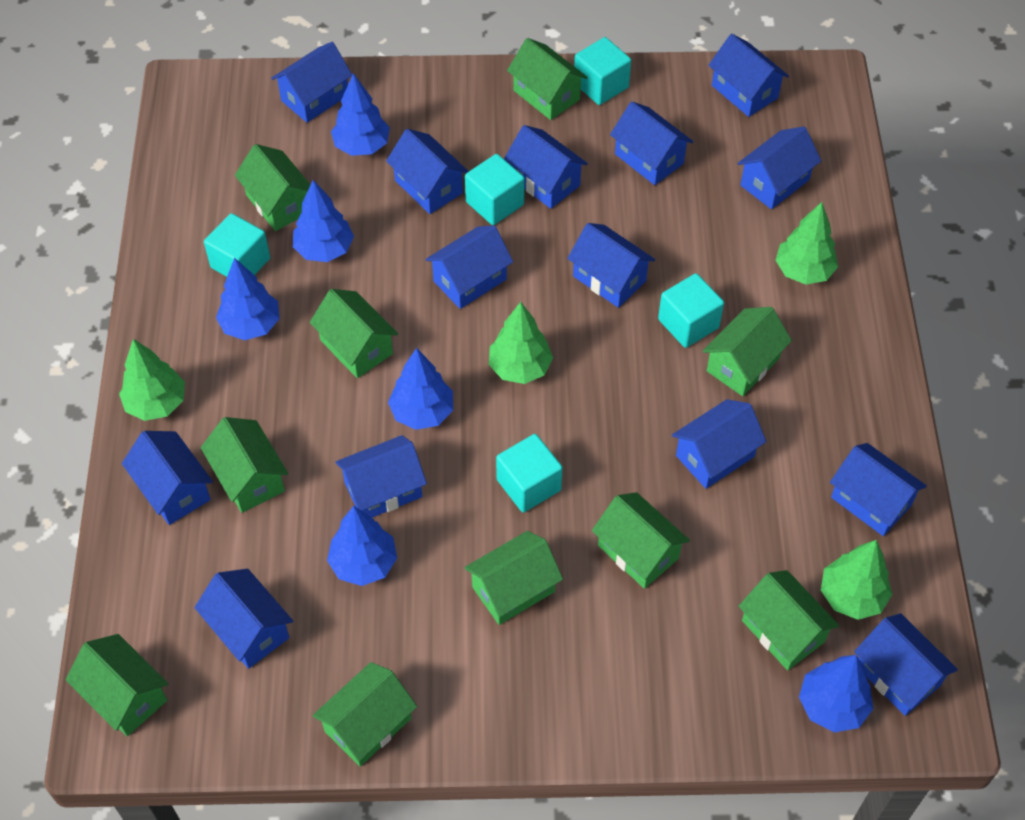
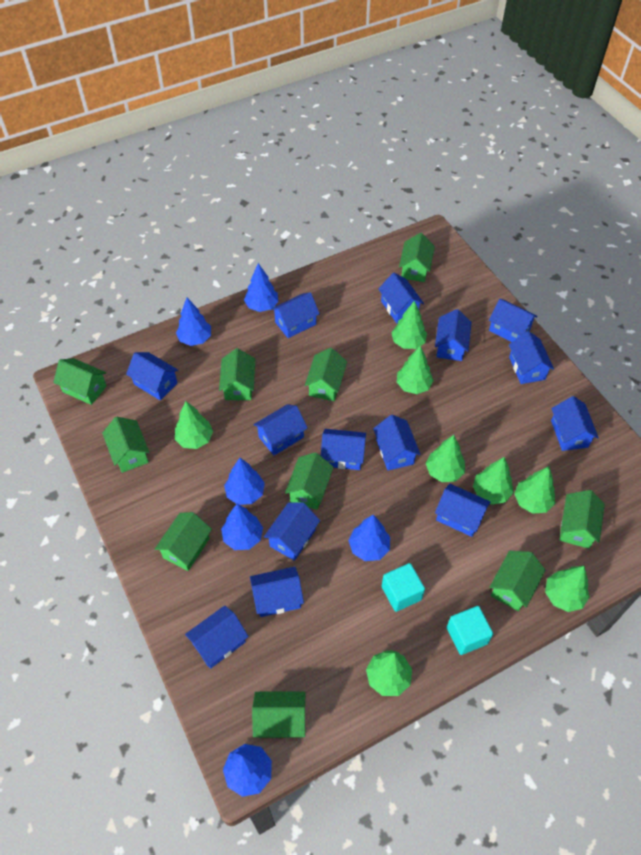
green tree: [119,339,185,421] [489,302,553,384] [776,202,838,284] [821,540,892,620] = 4 -> [175,401,213,449] [366,650,412,696] [391,301,427,349] [397,346,434,394] [426,435,465,482] [473,457,514,505] [514,466,555,514] [545,566,589,612] = 8
turquoise cube: [204,213,270,277] [465,154,525,225] [496,434,563,513] [574,37,631,105] [658,273,724,348] = 5 -> [382,563,425,612] [447,606,493,655] = 2

